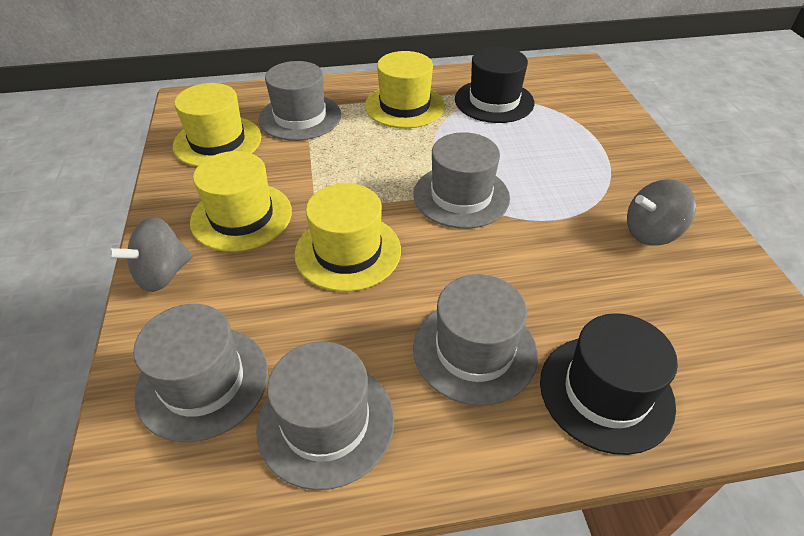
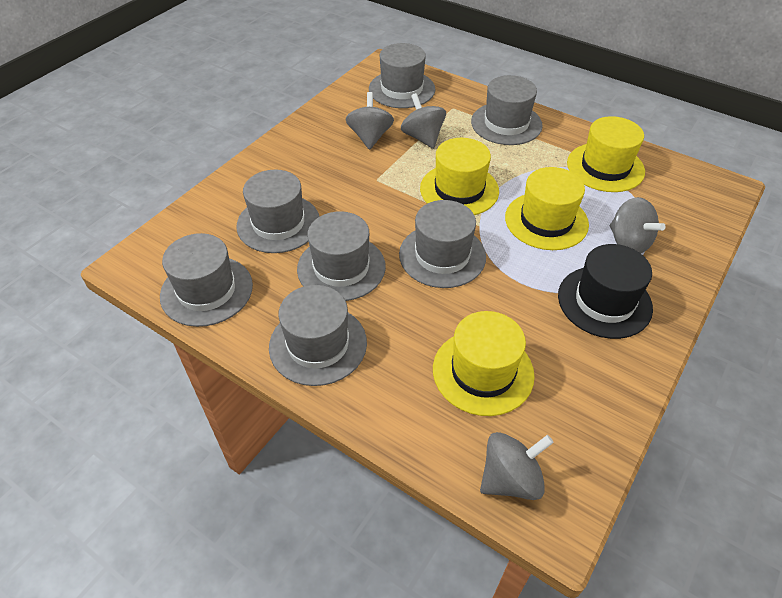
black hat: [455,47,534,123] [540,313,678,455] = 2 -> [558,244,653,339] = 1
grey hat: [133,304,268,442] [256,341,394,490] [259,61,341,141] [413,274,538,406] [414,132,510,229] = 5 -> [160,233,253,327] [236,170,320,253] [269,285,367,386] [297,211,386,301] [369,43,435,108] [399,200,486,288] [471,75,543,145] = 7
grey spinning top: [107,217,193,292] [627,179,696,245] = 2 -> [346,92,394,150] [401,93,446,149] [480,432,554,500] [610,197,666,253] = 4

